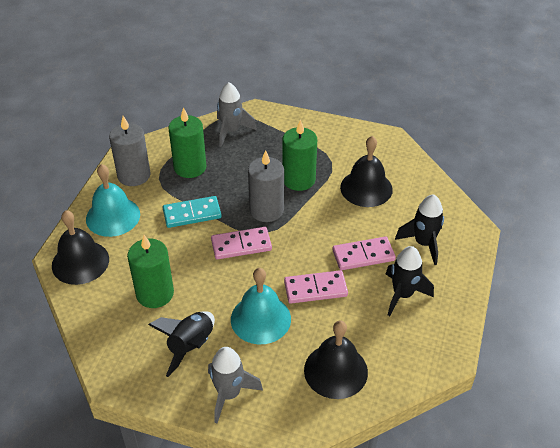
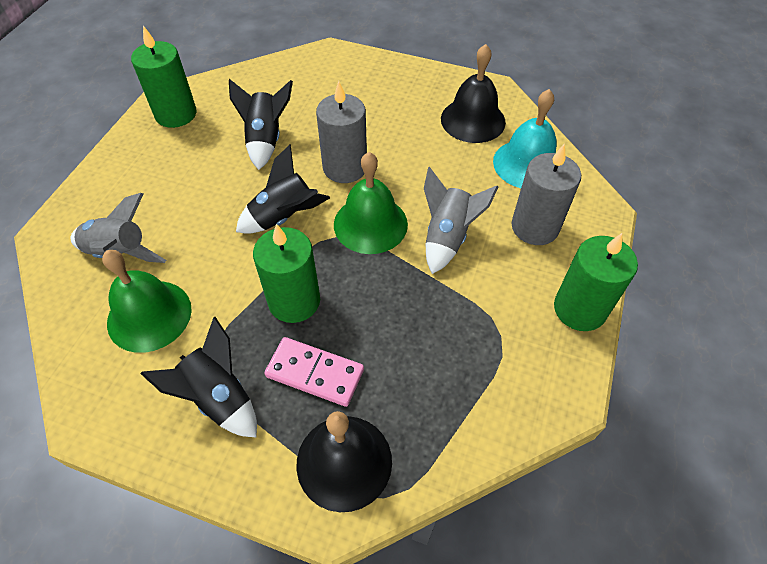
black bell: [52,210,109,285] [304,321,368,399] [340,136,393,207] = 3 -> [297,411,392,512] [441,44,506,143] = 2
green bell: none = 0 -> [102,250,192,353] [334,152,408,254] = 2
pink domino: [211,227,272,259] [284,270,348,304] [332,237,396,270] = 3 -> [264,337,364,407] = 1
turquoise bell: [86,164,140,237] [231,268,291,344] = 2 -> [493,89,557,188] = 1
turquoise domino: [163,196,221,228] = 1 -> none = 0

